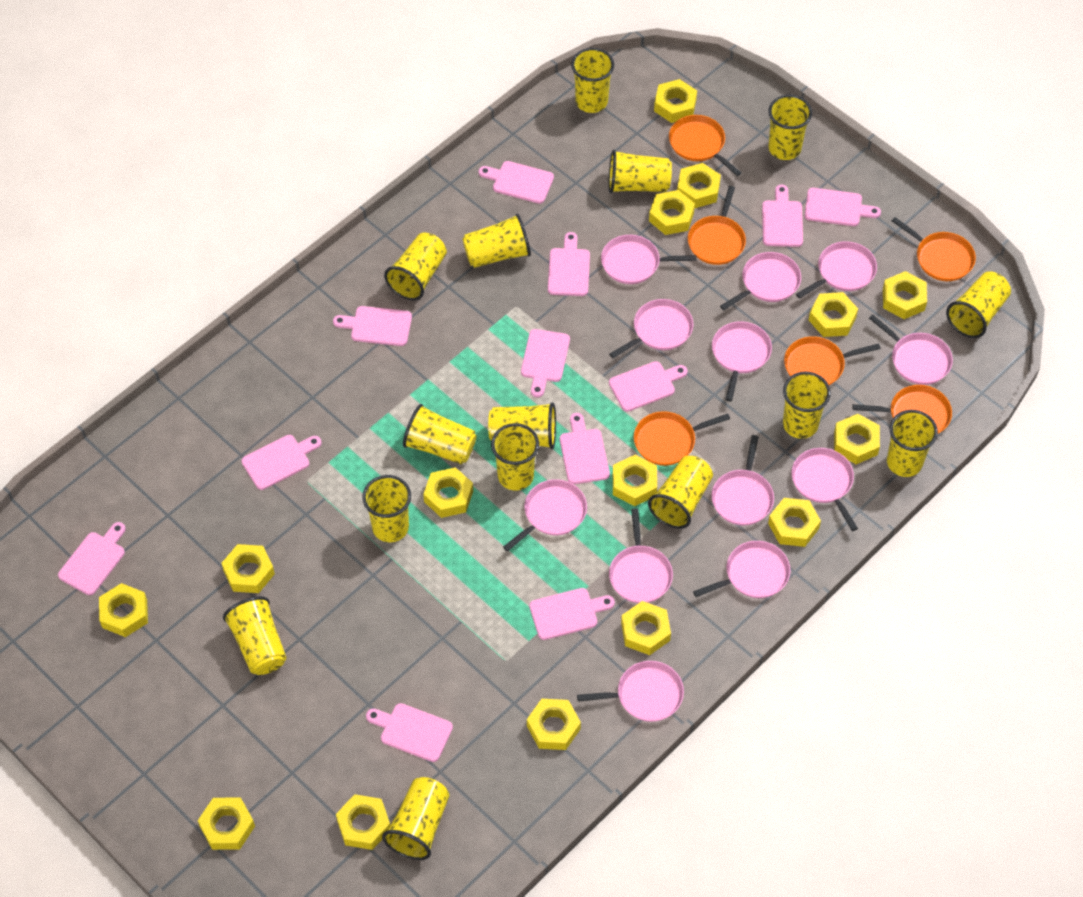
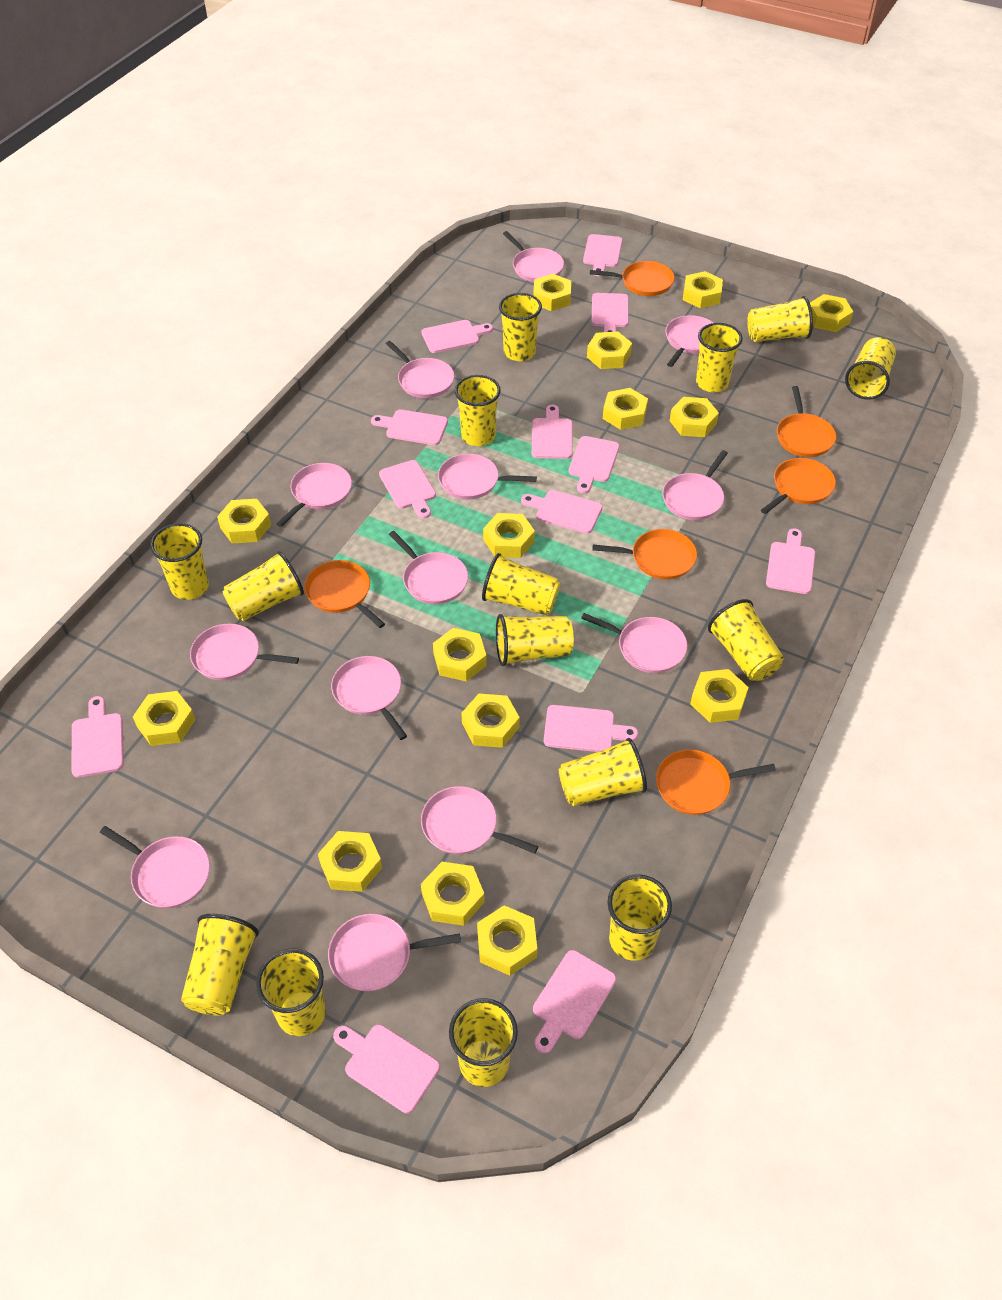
pink cutting board: [58,522,126,595] [241,435,322,490] [333,306,412,346] [366,703,453,762] [478,161,554,204] [521,329,570,397] [529,588,615,640] [548,232,590,296] [560,413,610,484] [609,361,688,412] [762,185,803,247] [805,188,881,226] = 12 -> [72,696,124,778] [333,1024,440,1113] [371,410,448,445] [379,460,436,519] [421,320,493,353] [521,490,603,534] [532,405,573,459] [533,950,616,1054] [544,705,638,752] [569,436,620,494] [583,234,622,276] [592,293,629,332] [766,529,815,594] = 13
pink pan: [503,479,587,552] [577,661,684,722] [601,235,697,284] [609,299,694,358] [609,509,673,603] [693,541,790,598] [712,321,772,401] [712,435,774,525] [720,252,801,310] [792,448,858,531] [796,241,877,299] [869,315,953,385] = 12 -> [100,826,210,908] [190,624,299,680] [276,463,352,527] [328,914,461,991] [331,656,407,740] [386,341,455,398] [389,531,468,604] [421,786,538,854] [438,454,537,500] [503,231,564,282] [581,613,688,673] [662,450,728,520] [665,315,713,367] = 13

